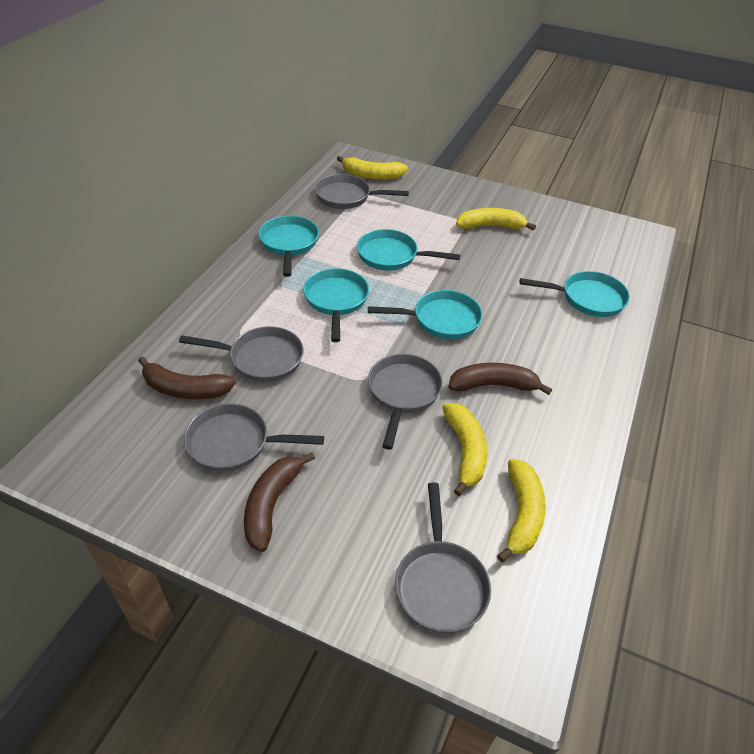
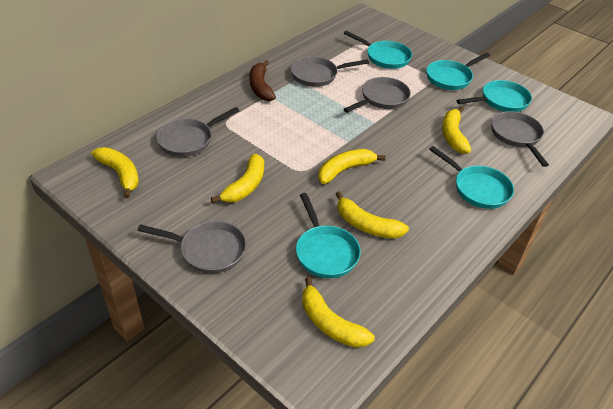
brown banana: [138,356,235,399] [244,452,315,552] [448,363,552,395] = 3 -> [250,60,276,101] = 1
yellow banana: [337,156,408,180] [442,403,487,496] [456,208,536,231] [497,459,546,562] = 4 -> [91,147,139,198] [211,154,264,203] [302,277,375,348] [318,149,386,184] [336,191,409,239] [442,106,471,154] = 6

